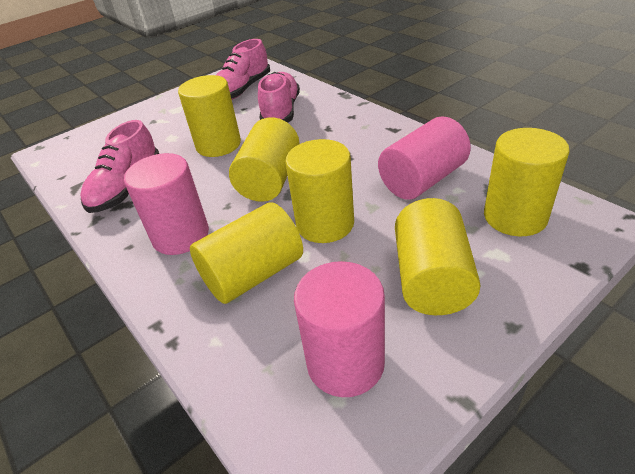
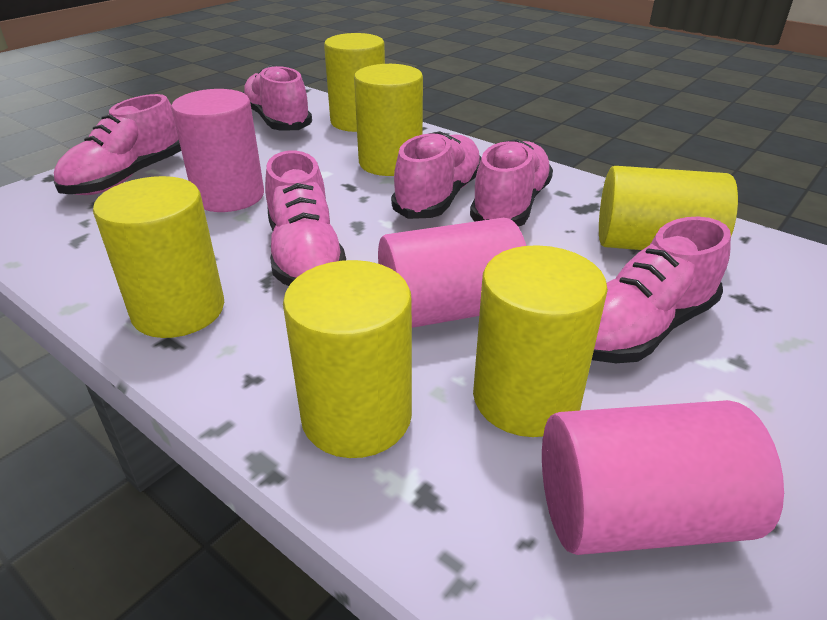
pink shoe: [80,120,159,213] [216,39,270,100] [258,72,300,123] = 3 -> [53,94,181,195] [243,65,312,131] [265,151,346,286] [391,131,481,219] [470,139,553,227] [592,217,731,363] = 6

